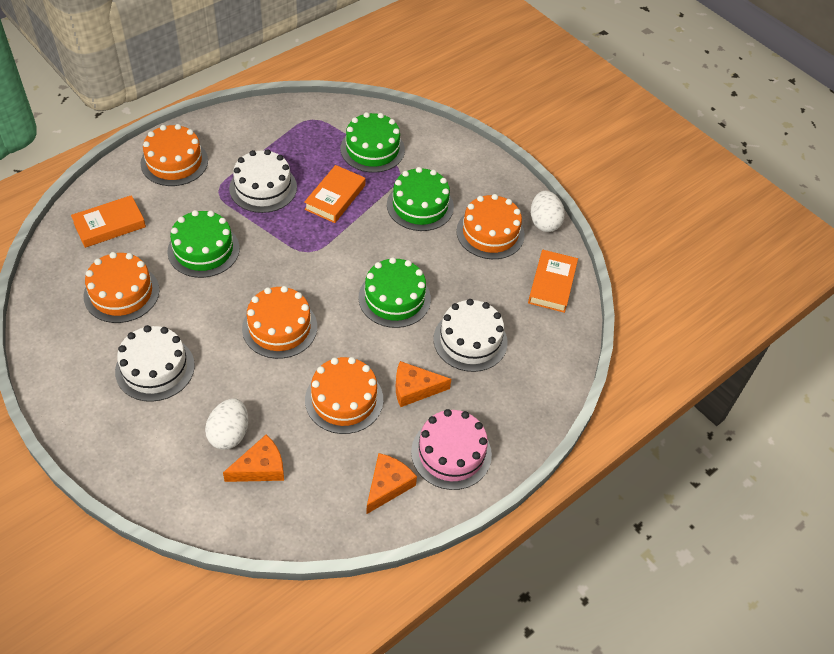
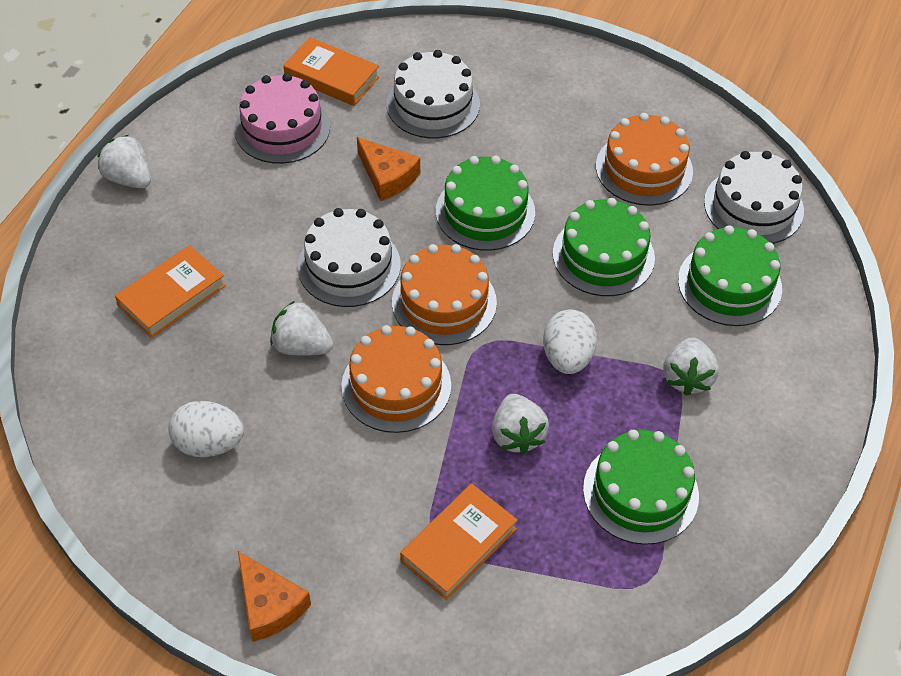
orange cake: [84,252,159,323] [140,124,208,186] [242,286,317,359] [305,357,383,434] [456,194,525,259] = 5 -> [341,325,451,433] [392,244,497,345] [596,113,693,206] = 3
orange cheese: [223,434,284,482] [366,453,417,514] [396,361,451,407] = 3 -> [238,551,311,642] [357,137,420,201] = 2
white strawberry: none = 0 -> [97,135,151,188] [270,301,333,356] [492,394,549,455] [663,337,719,396] = 4

